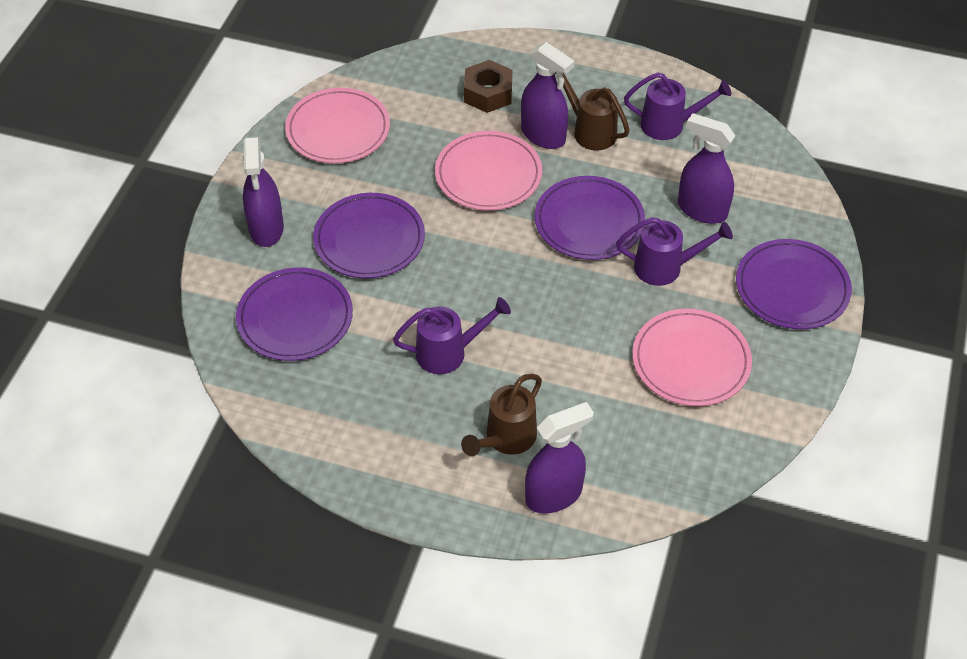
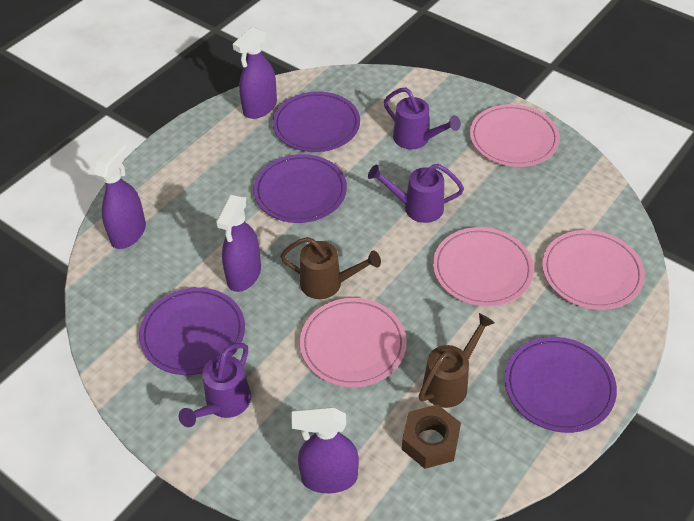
pink plate: [285,88,390,164] [435,131,542,211] [632,309,752,406] = 3 -> [300,298,406,387] [433,227,534,306] [470,104,560,167] [542,230,645,310] = 4

